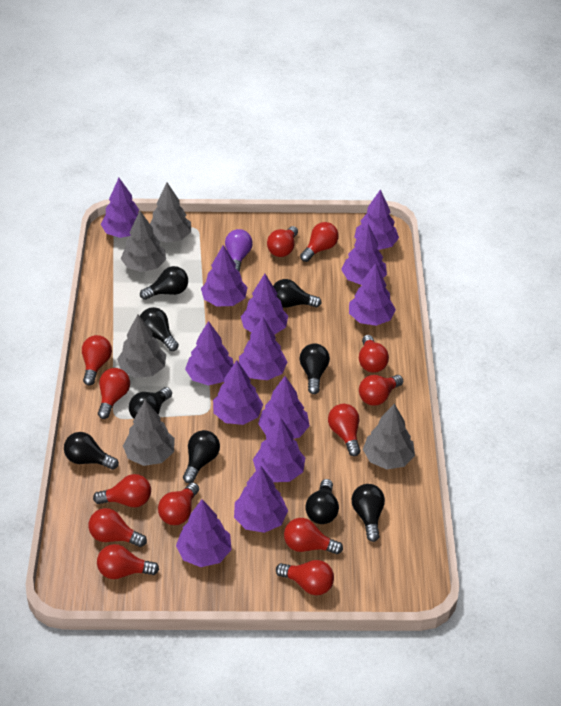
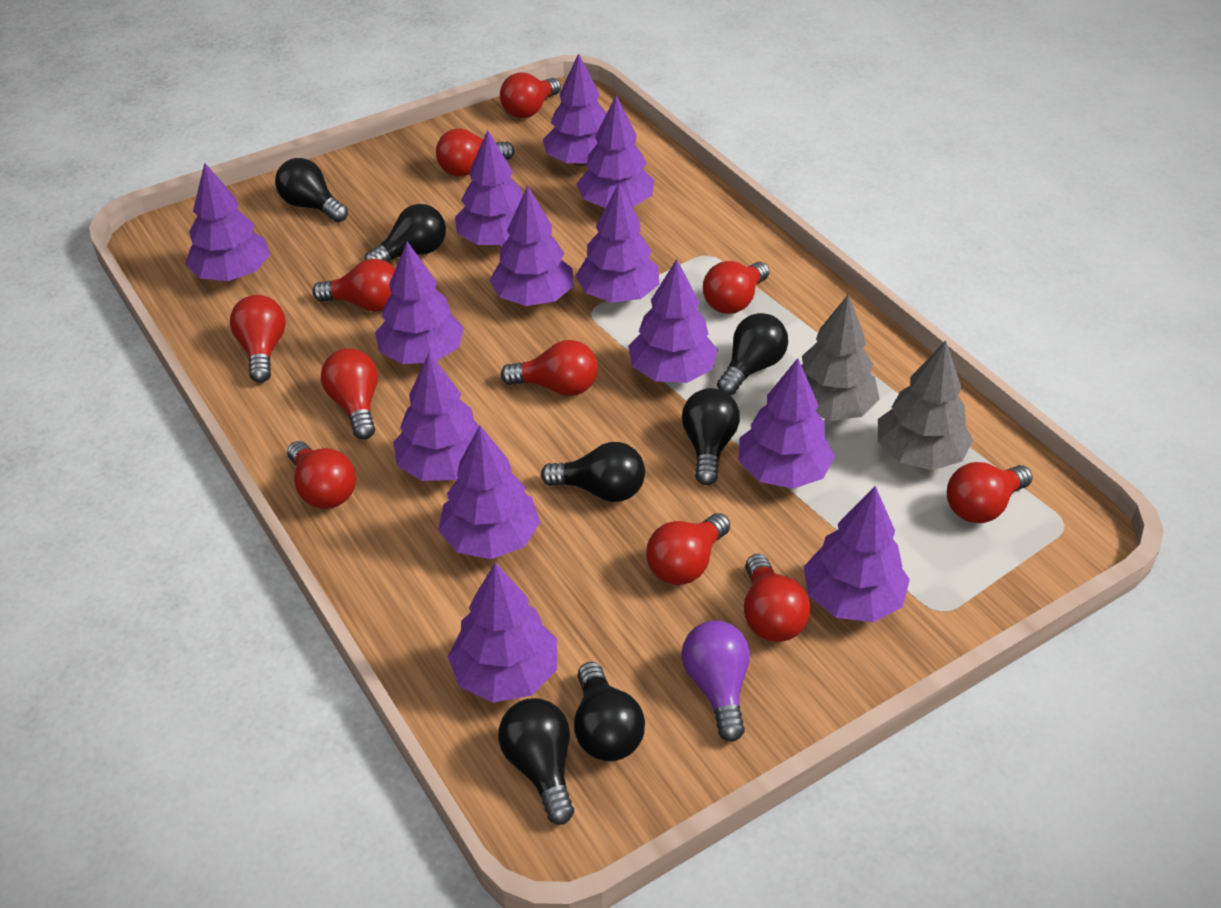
black light bulb: [64,432,119,470] [129,387,172,419] [140,266,188,300] [140,307,179,351] [183,430,220,483] [273,279,322,308] [300,344,330,394] [305,479,339,524] [352,484,385,542] = 9 -> [275,158,348,222] [365,204,446,262] [498,698,574,824] [541,442,645,502] [574,662,645,761] [682,388,740,485] [717,313,788,396] = 7
grey tree: [117,314,166,378] [121,211,166,272] [123,400,175,466] [150,183,191,243] [363,404,415,469] = 5 -> [801,294,880,421] [877,341,973,470] = 2
red light bulb: [82,335,112,385] [89,508,147,547] [93,474,151,507] [97,544,159,579] [98,368,130,419] [158,482,199,525] [267,226,298,257] [276,560,334,595] [284,518,343,554] [300,222,339,262] [328,404,361,456] [359,335,389,373] [359,375,403,406] = 13 -> [230,295,286,383] [287,441,356,509] [313,259,395,312] [321,348,378,440] [436,129,514,176] [500,72,561,118] [501,340,598,396] [646,513,730,585] [703,261,770,314] [744,554,810,642] [947,462,1033,523] = 11

